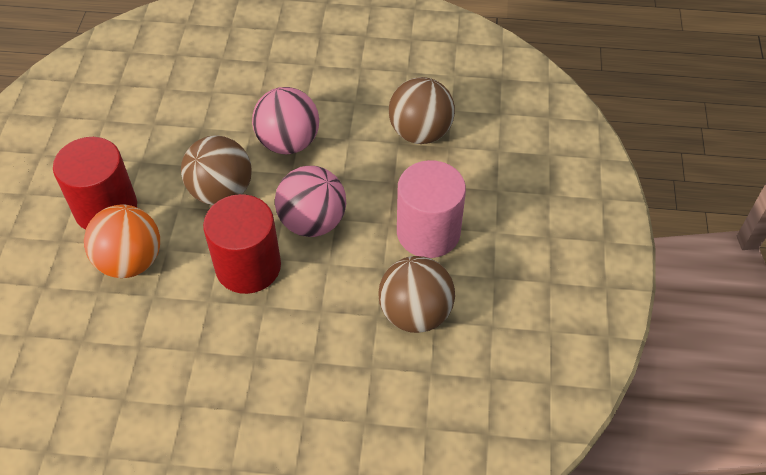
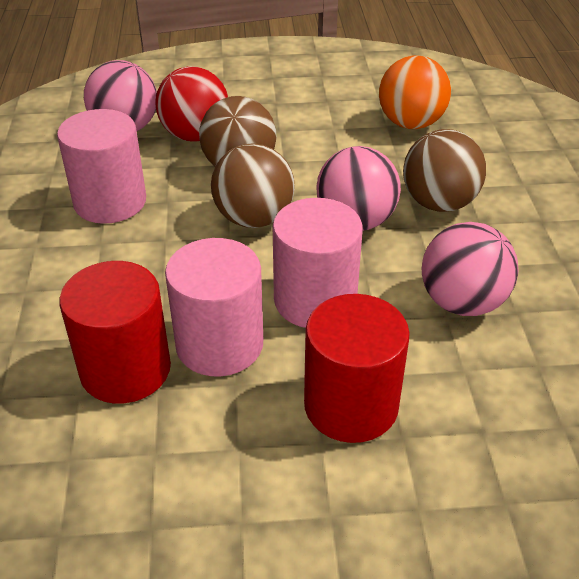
pink ball: [252,87,319,154] [275,166,346,237] = 2 -> [84,60,157,131] [316,146,401,231] [422,222,518,316] = 3
pink cylinder: [397,160,466,258] = 1 -> [57,109,146,224] [165,238,263,376] [273,198,363,328] = 3
red ball: none = 0 -> [155,66,228,141] = 1

